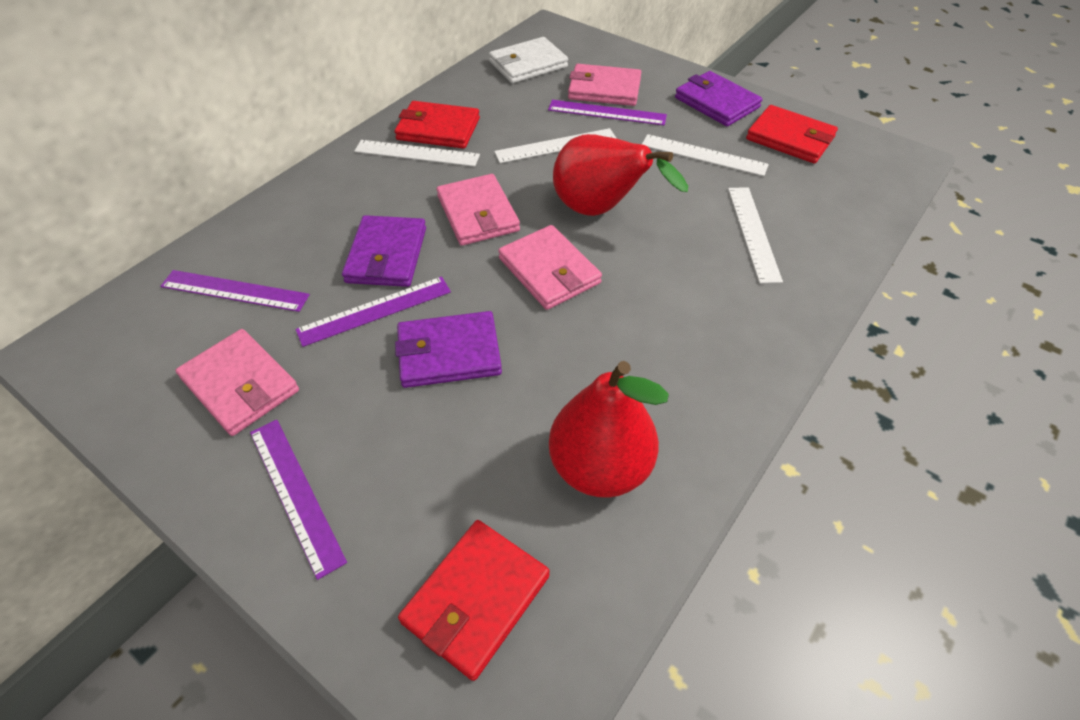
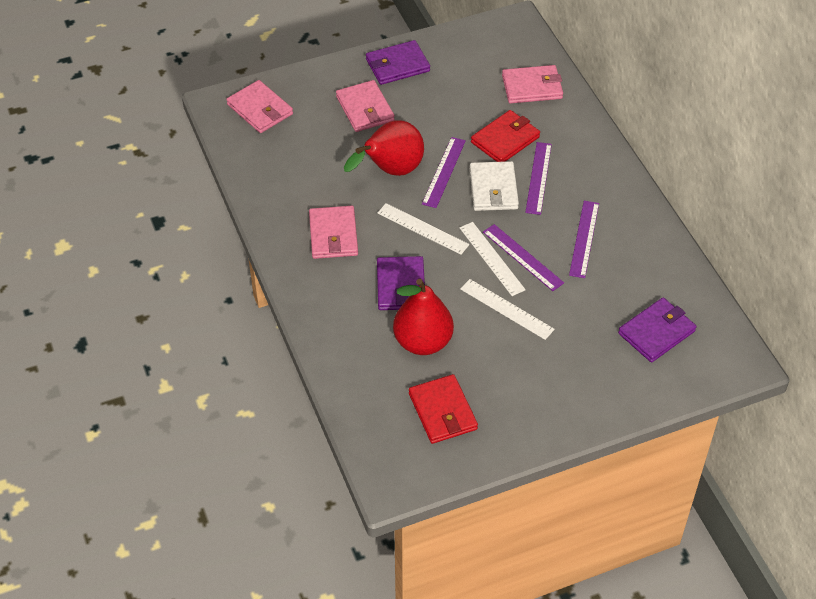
red wallet: [394,101,480,149] [398,520,550,681] [746,105,838,163] = 3 -> [409,374,478,444] [471,110,540,162] = 2
white ruler: [354,140,480,167] [494,128,617,163] [642,134,769,176] [728,187,783,284] = 4 -> [377,203,470,255] [459,222,526,296] [460,279,555,340] = 3

